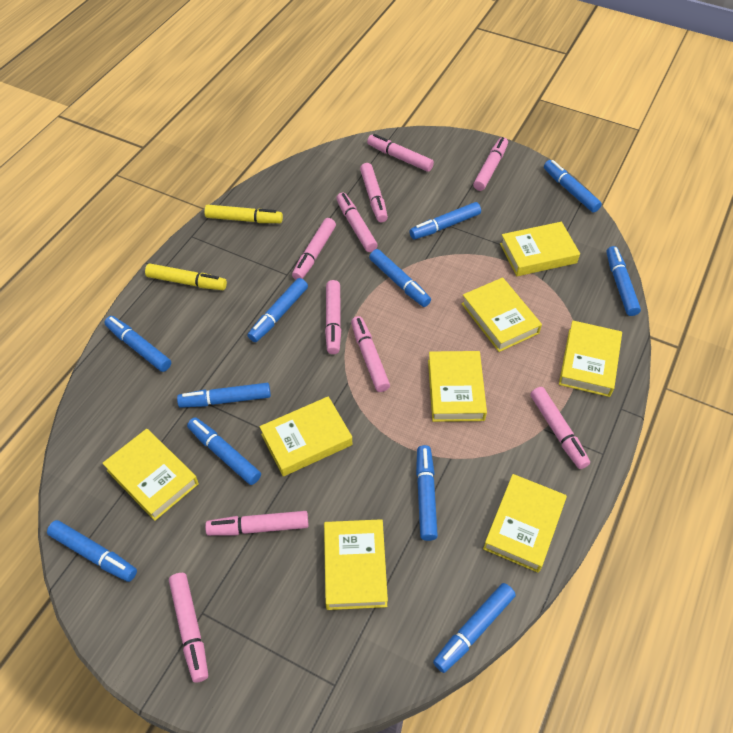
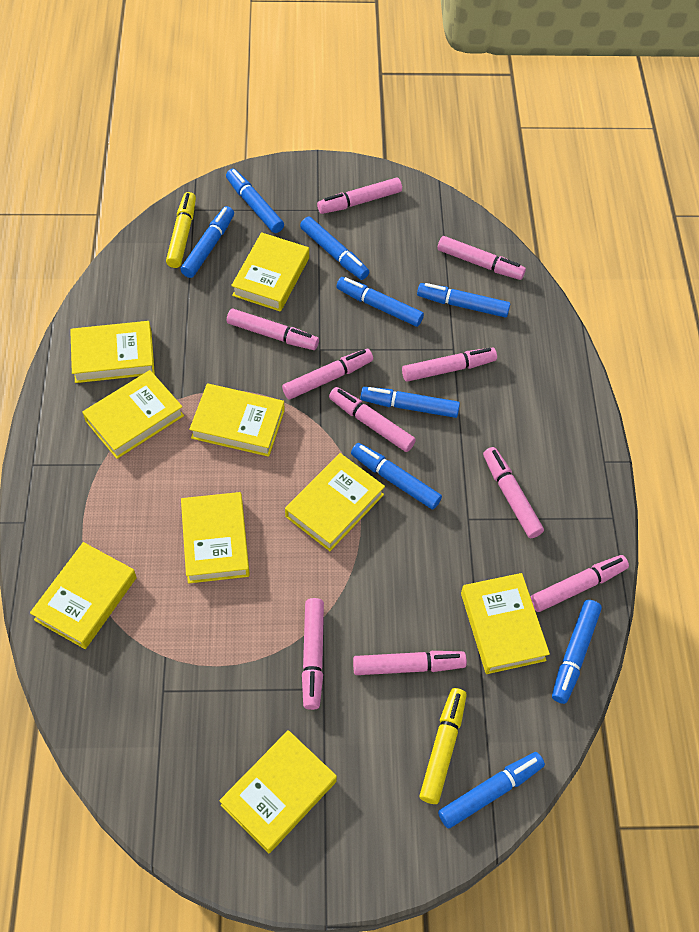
blue marker: [47,520,137,582] [104,316,171,372] [177,383,271,408] [187,417,261,485] [247,278,308,342] [369,249,431,307] [409,202,481,239] [416,445,438,541] [433,583,516,673] [544,160,602,212] [606,246,641,316] = 11 -> [180,206,234,278] [226,169,284,233] [300,217,369,280] [336,277,424,327] [351,443,442,509] [361,387,460,418] [417,283,510,318] [438,752,545,828] [552,600,602,704] = 9
yellow book: [102,429,199,521] [260,396,352,476] [324,519,388,610] [428,351,487,422] [461,277,542,352] [483,474,567,573] [500,222,580,276] [559,321,622,397] = 8 -> [30,542,137,649] [70,321,155,383] [82,370,184,459] [181,492,250,583] [189,383,285,457] [219,730,337,853] [231,232,309,312] [285,453,385,551] [461,573,550,674] = 9

